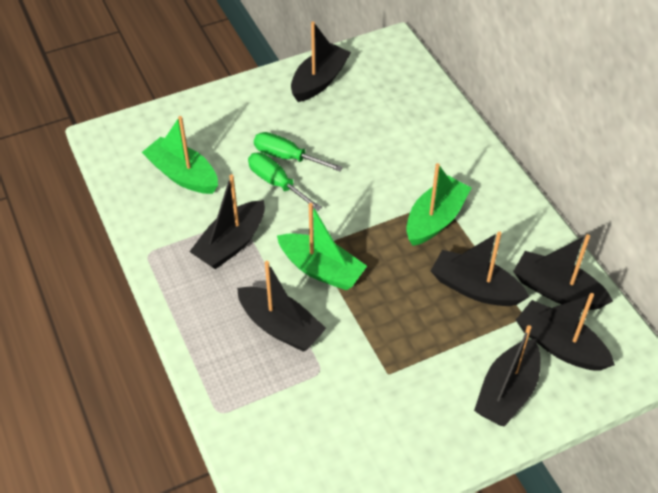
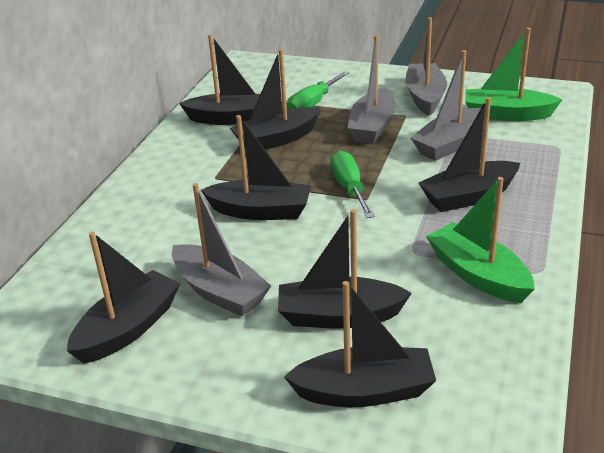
green boat: [142,116,218,194] [277,203,367,290] [406,163,471,246] = 3 -> [426,177,535,303] [465,28,563,121] = 2
grey boat: none = 0 -> [172,183,271,317] [347,35,396,144] [405,17,447,116] [411,50,485,161] = 4

